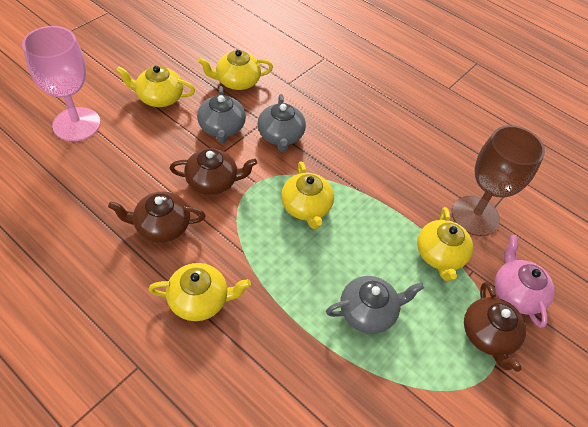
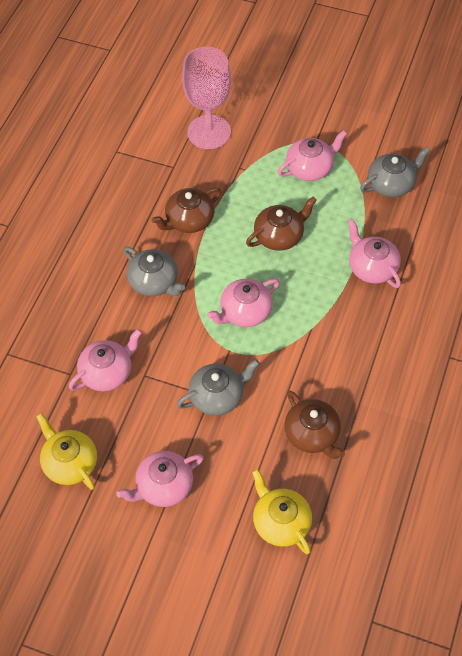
brown goblet: [452,125,545,236] = 1 -> none = 0
pink teapot: [495,235,555,328] = 1 -> [69,329,142,391] [116,451,204,507] [207,279,280,327] [278,130,347,181] [348,219,401,288] = 5
yellow teapot: [116,66,195,107] [148,263,251,321] [198,50,273,90] [281,161,334,229] [417,207,473,281] = 5 -> [36,413,97,490] [252,469,312,554] = 2

